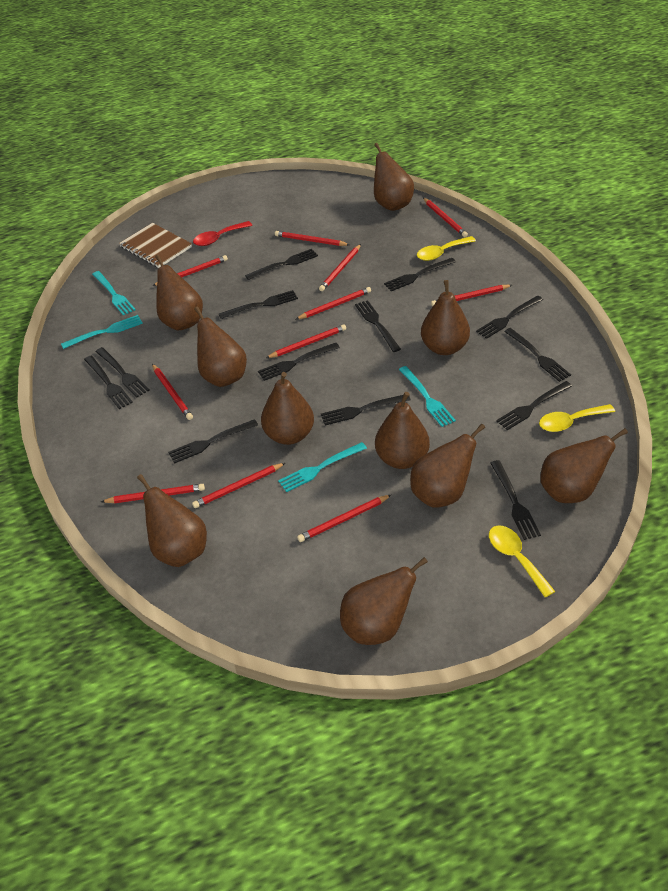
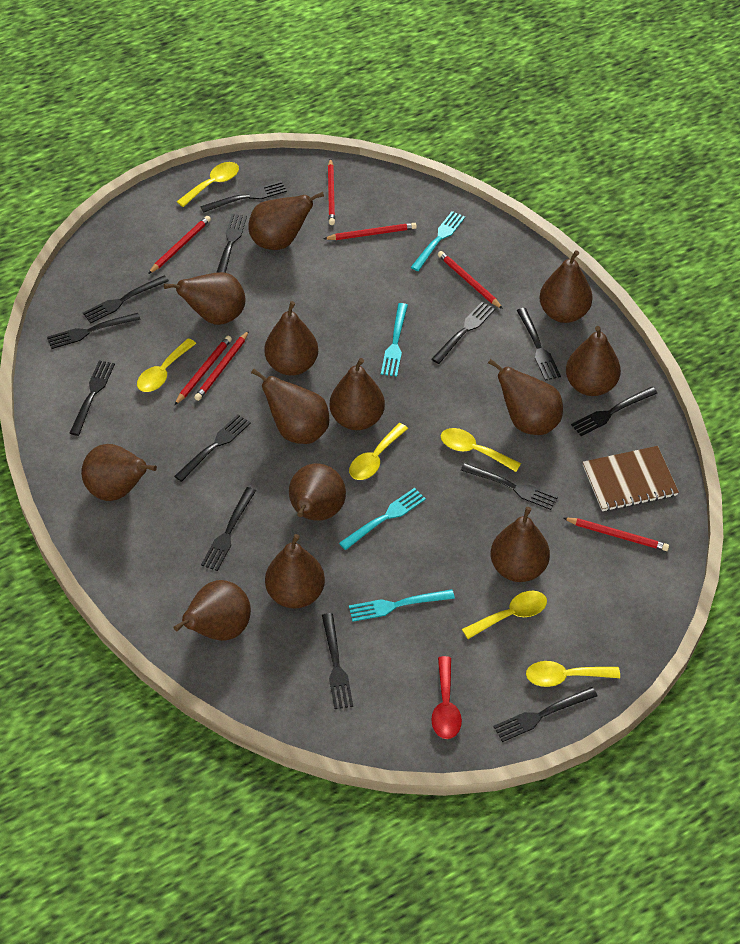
brown pear: [137,474,207,567] [155,255,203,330] [194,306,247,387] [261,372,314,445] [340,557,428,645] [374,143,414,211] [375,392,430,469] [410,424,485,508] [421,280,470,355] [540,428,628,503] = 10 -> [81,444,157,501] [164,272,245,325] [174,580,251,641] [248,192,324,250] [251,369,329,444] [264,301,318,376] [265,534,325,608] [289,464,346,521] [330,358,385,430] [488,359,563,435] [491,507,550,582] [539,250,593,323] [566,326,621,396] = 13
red pencil: [101,484,205,503] [152,255,228,286] [152,364,193,420] [192,463,285,508] [266,324,346,358] [275,231,350,246] [296,287,371,319] [297,495,391,542] [319,244,361,291] [423,198,468,237] [431,285,512,306] = 11 -> [148,216,211,274] [175,336,232,405] [194,331,249,401] [323,223,417,240] [328,158,335,225] [438,251,503,309] [564,518,669,551] = 7
yellow spoon: [417,236,476,261] [489,526,555,597] [539,404,615,432] = 3 -> [137,338,196,392] [177,162,239,207] [349,423,408,480] [441,428,521,472] [462,591,547,639] [526,661,620,687] = 6

